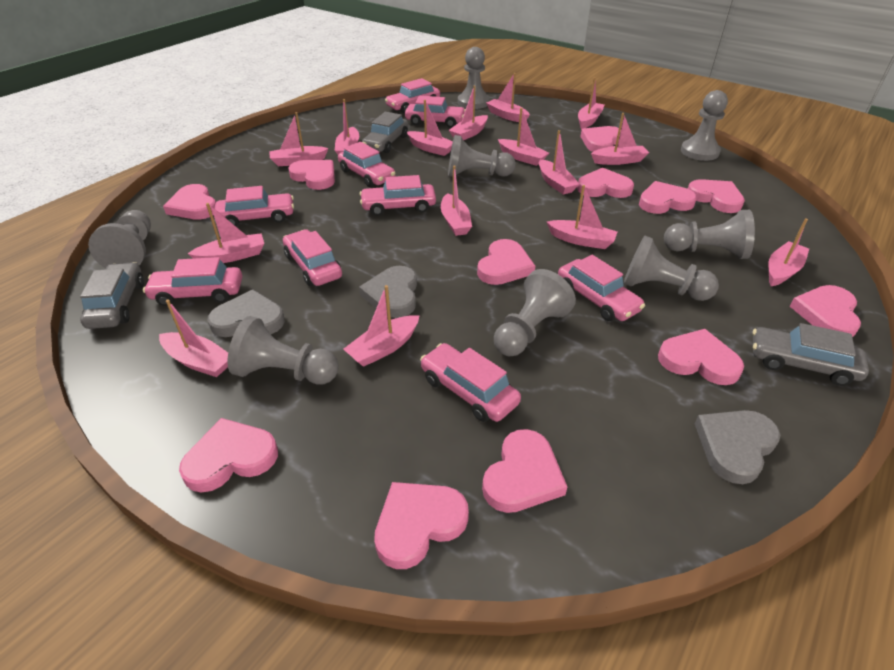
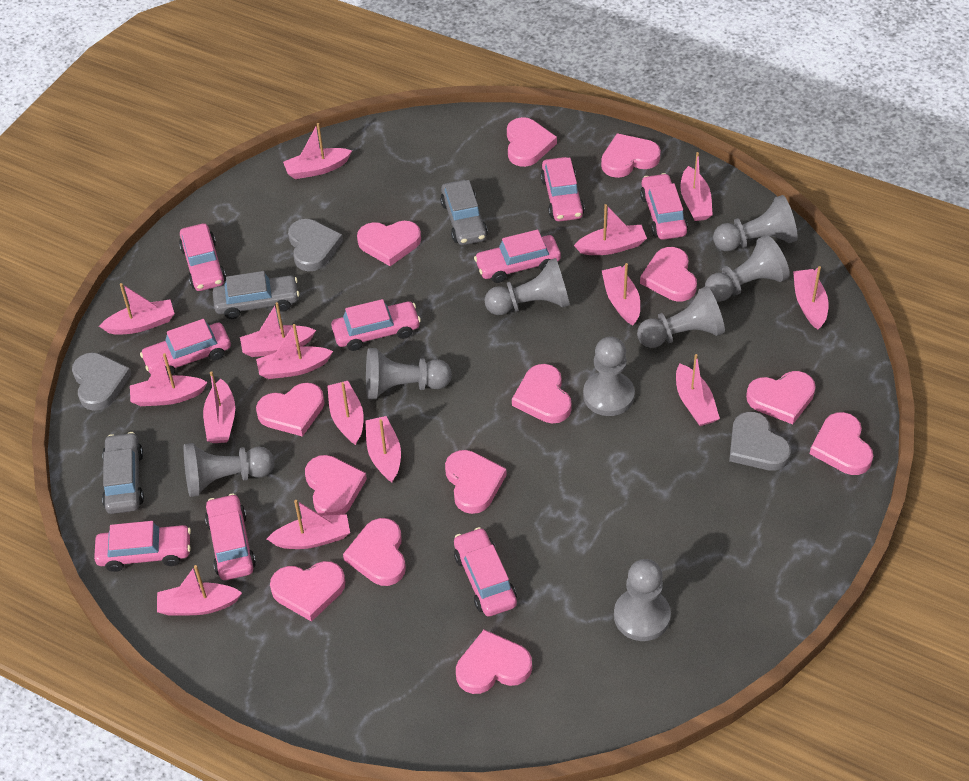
pink heart: [163,184,216,220] [179,418,278,493] [288,160,335,190] [374,482,469,569] [477,239,535,285] [482,429,567,513] [577,168,634,198] [580,126,621,152] [639,181,697,214] [658,329,744,385] [688,179,745,213] [790,285,861,337] = 12 -> [256,383,325,437] [270,561,346,622] [305,455,367,516] [343,518,406,586] [357,221,421,266] [445,450,507,514] [456,630,532,694] [507,117,557,167] [512,364,572,423] [601,133,661,178] [640,247,697,302] [746,371,816,424] [810,412,873,475] = 13

